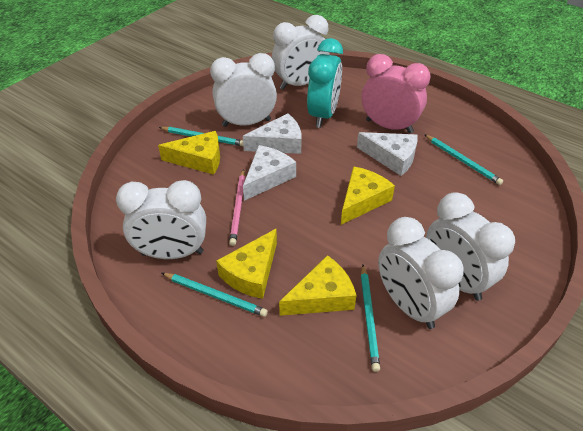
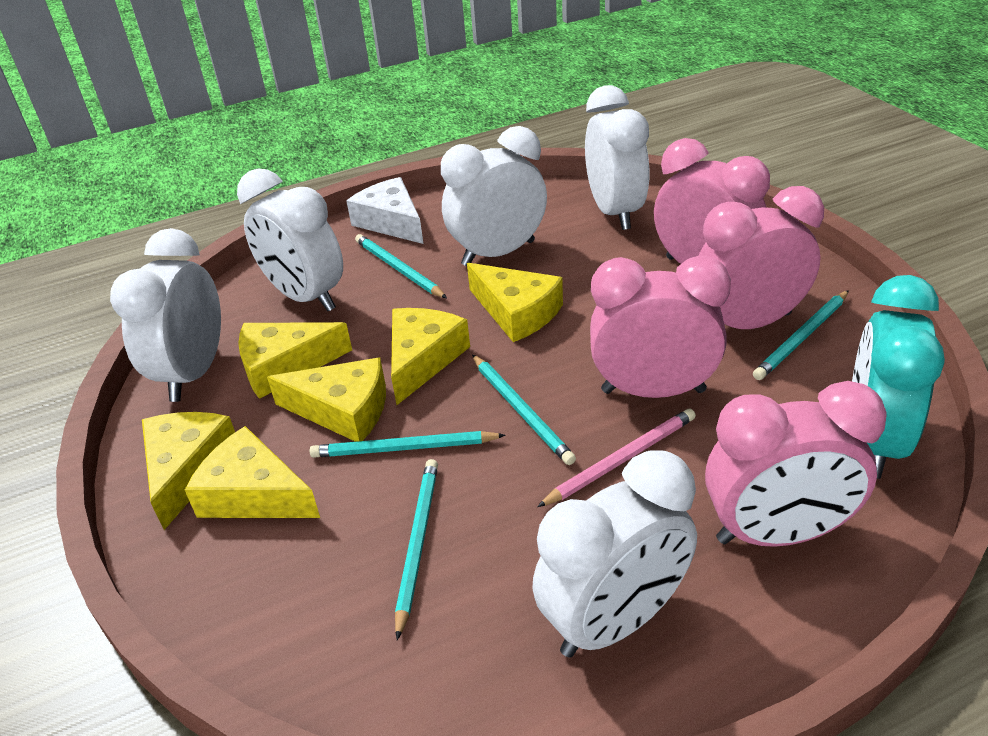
pink clock: [362,54,431,134] = 1 -> [590,256,731,398] [654,138,770,264] [698,186,824,329] [705,381,887,547] = 4
turquoise pencil: [159,127,243,146] [162,273,268,317] [361,265,380,372] [424,134,503,185] = 4 -> [310,431,506,458] [355,234,447,298] [395,459,438,640] [472,354,576,465] [753,290,849,380] = 5
white cheese: [243,114,302,154] [243,145,296,201] [357,132,418,176] = 3 -> [346,177,423,244] = 1
yellow cheese: [158,131,220,175] [216,229,277,299] [279,255,357,316] [341,166,395,225] = 4 -> [142,412,235,530] [185,426,320,518] [238,322,352,399] [267,358,386,442] [391,308,470,405] [467,263,563,342] = 6

